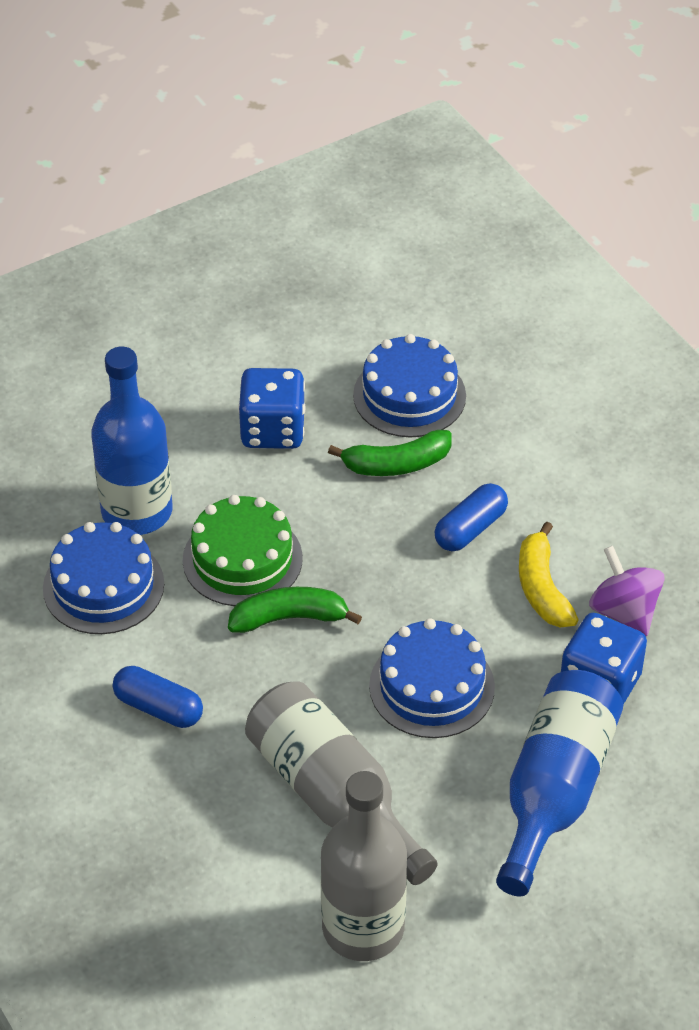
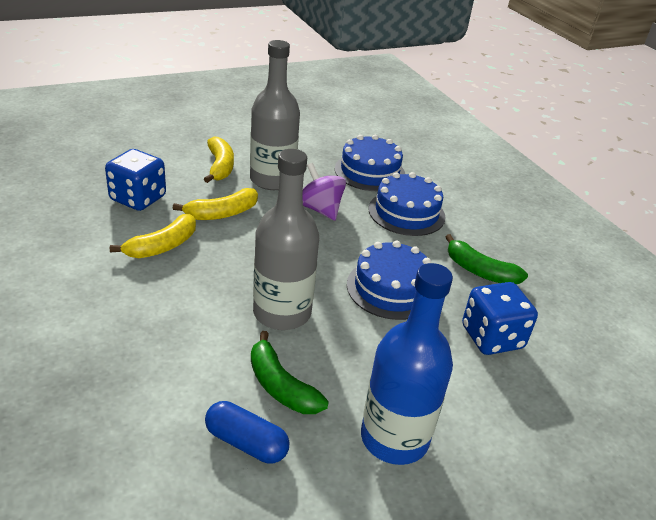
blue bottle: [91,346,173,535] [496,670,623,896] = 2 -> [361,263,453,465] = 1
blue capsule: [113,666,203,728] [435,483,508,551] = 2 -> [205,401,290,464] = 1
green cake: [183,495,303,606] = 1 -> none = 0
yellow banana: [519,522,579,628] = 1 -> [110,214,196,258] [173,188,258,220] [204,136,234,183] = 3

